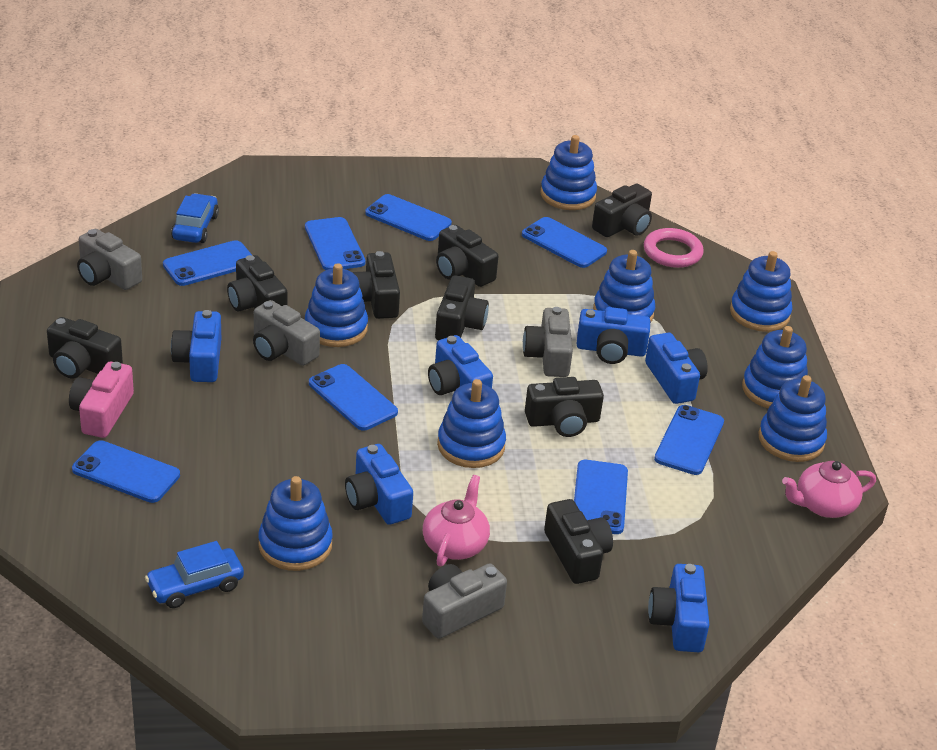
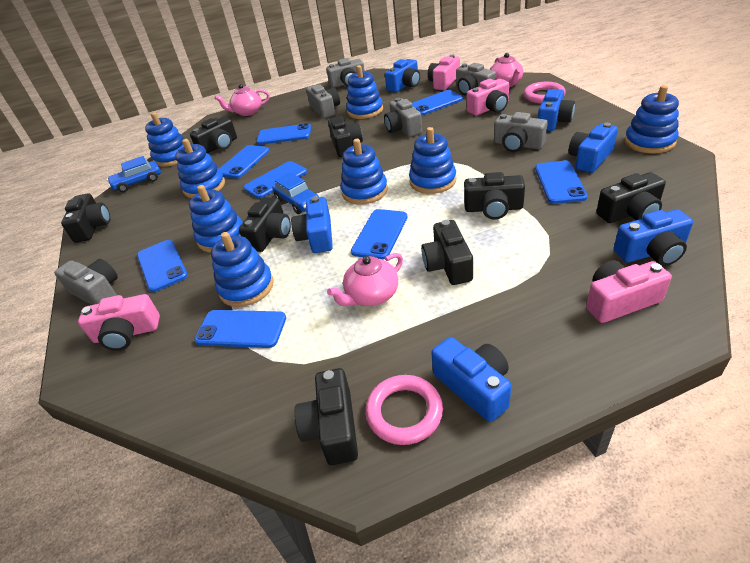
grey camera: [77,229,142,290] [253,300,320,366] [422,563,507,639] [523,307,573,377] = 4 -> [54,259,118,305] [306,84,340,118] [326,58,365,88] [384,98,422,137] [456,63,496,96] [494,112,548,152] = 6
pink camera: [69,362,134,438] = 1 -> [78,294,160,350] [428,55,460,90] [467,79,509,116] [586,260,672,323] = 4
pink ring: [644,228,704,268] = 1 -> [365,375,443,445] [524,82,566,104] = 2
pink teapot: [423,475,490,566] [782,461,876,518] = 2 -> [215,84,270,116] [327,253,403,306] [490,53,523,87] = 3

